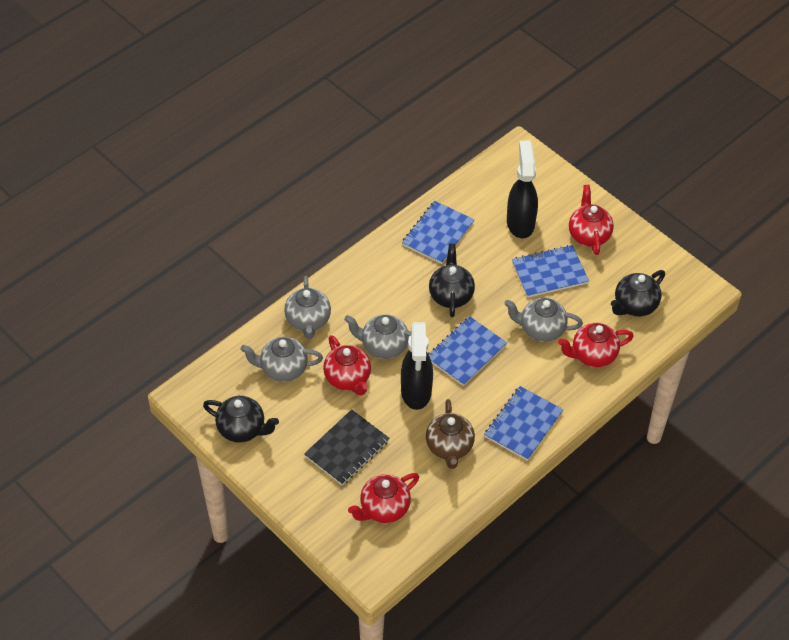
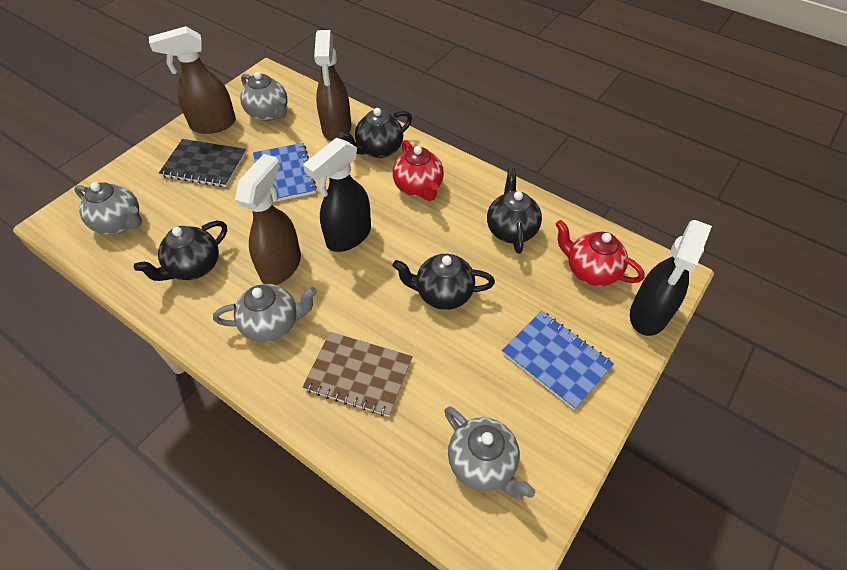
black teapot: [203,396,279,443] [429,244,475,317] [611,270,665,317] = 3 -> [134,221,227,281] [339,108,412,158] [393,254,495,310] [487,168,542,254] = 4
blue notebook: [402,201,475,264] [428,316,507,386] [484,386,563,461] [512,245,589,298] = 4 -> [253,143,317,202] [502,311,614,410] = 2
brown notebook: none = 0 -> [303,332,413,417] = 1
brown spray bottle: none = 0 -> [149,26,236,134] [235,154,301,285] [314,30,351,141] = 3
brown teapot: [426,399,475,469] = 1 -> none = 0
red teapot: [323,335,371,396] [348,473,419,523] [558,323,634,368] [569,185,614,255] = 4 -> [393,140,444,201] [556,220,645,286] = 2

